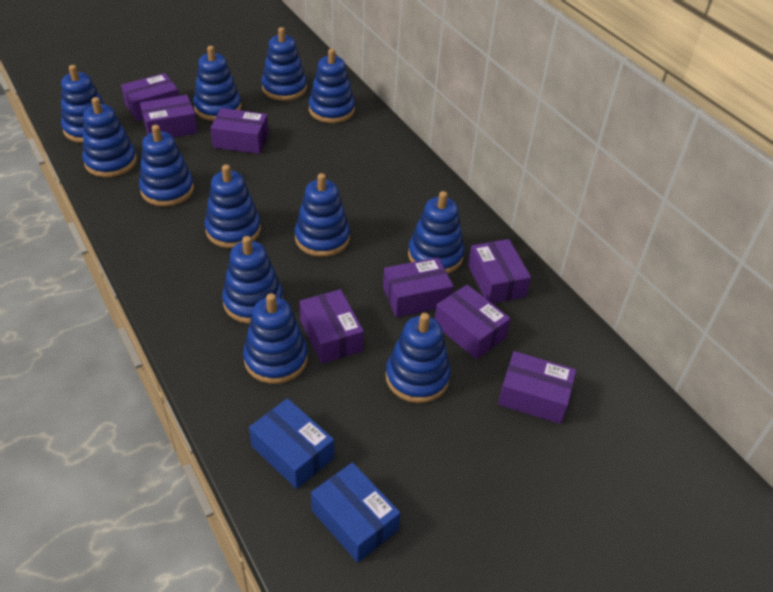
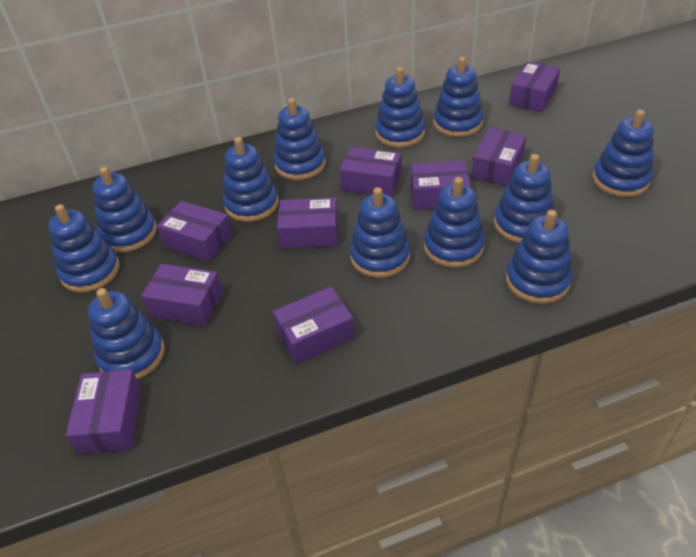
blue box: [249,398,334,489] [311,462,400,563] = 2 -> none = 0
purple box: [121,73,179,121] [140,95,198,138] [210,108,269,154] [300,289,364,364] [383,257,453,317] [435,285,511,359] [468,239,531,304] [498,351,576,424] = 8 -> [66,370,142,454] [141,264,223,326] [157,201,233,262] [273,287,355,364] [277,198,338,249] [339,146,401,197] [411,161,471,210] [471,128,526,186] [509,61,560,112] = 9

